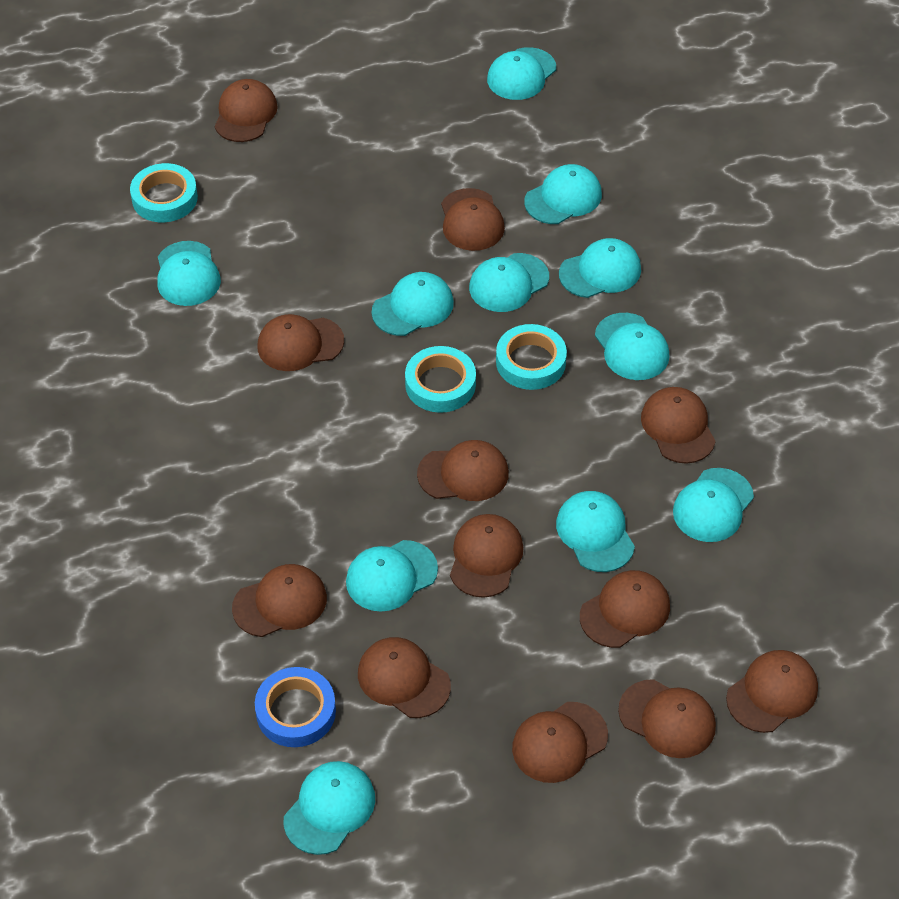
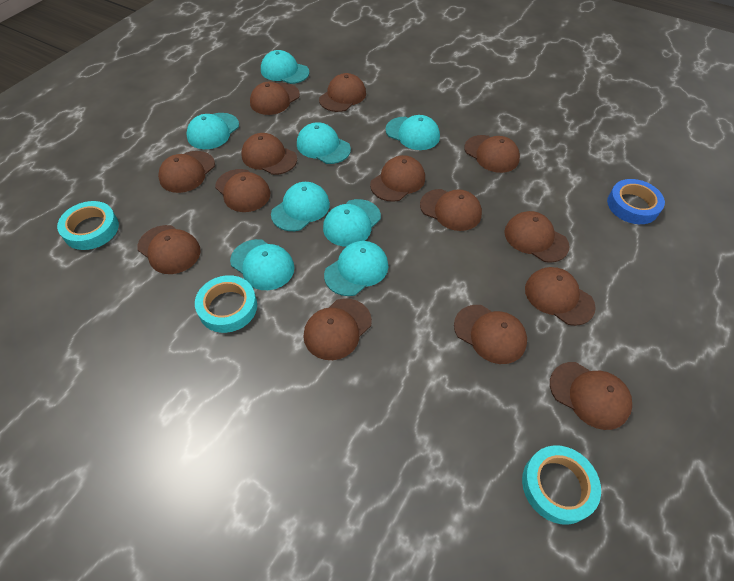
brown cap: [214,79,278,142] [232,564,327,637] [258,314,344,371] [358,637,451,718] [417,440,509,501] [441,188,505,251] [450,514,524,598] [512,702,608,783] [580,570,670,648] [618,679,716,758] [641,387,716,464] [726,650,818,733] = 12 -> [137,225,201,274] [158,151,215,193] [215,169,270,212] [241,133,297,175] [250,82,300,115] [303,298,372,360] [319,73,366,112] [370,155,425,202] [420,189,482,231] [454,305,527,364] [464,135,520,173] [504,211,570,263] [525,267,596,326] [550,362,632,430] = 14
turquoise cap: [157,241,221,306] [284,761,375,855] [346,540,438,612] [371,272,454,336] [469,253,549,312] [487,47,556,100] [524,164,602,224] [556,491,635,572] [559,238,641,298] [595,313,670,380] [673,468,754,542] = 11 -> [186,113,239,149] [230,239,295,290] [261,50,310,84] [271,182,330,231] [297,122,351,164] [323,199,381,247] [324,241,388,296] [386,115,440,150] = 8

